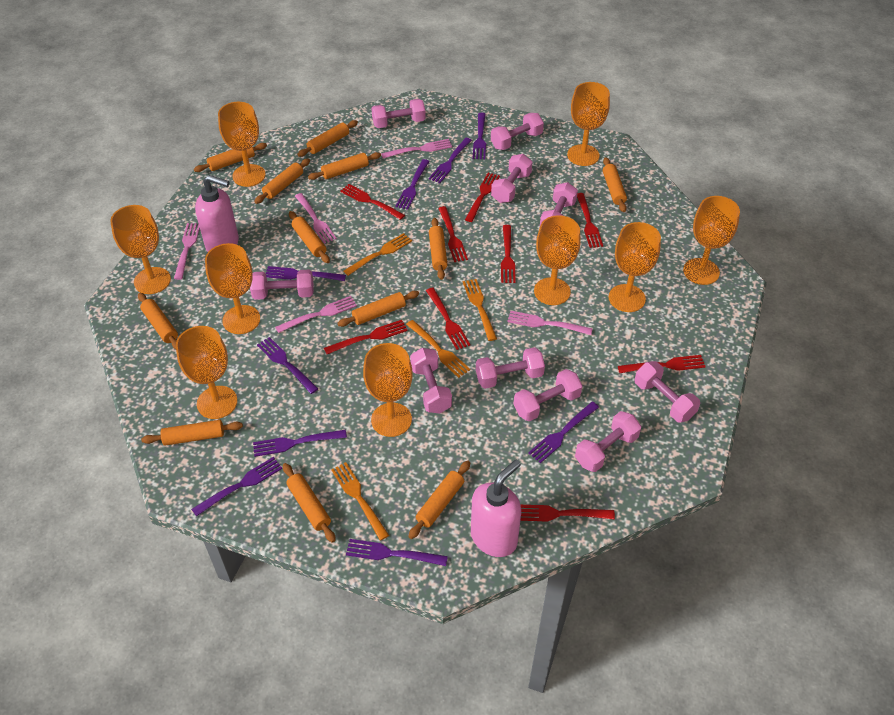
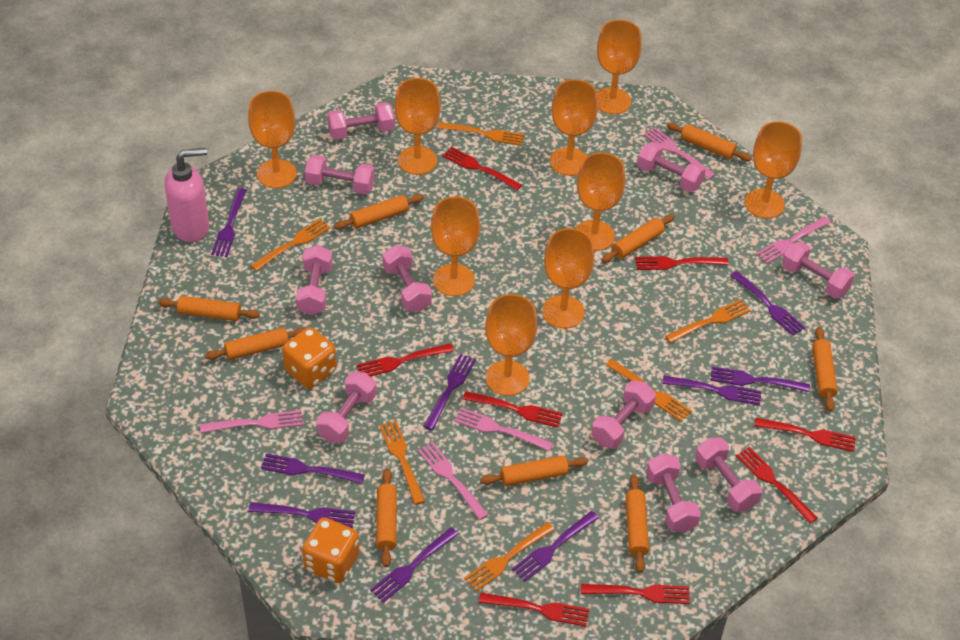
orange dice: none = 0 -> [282,327,337,389] [302,517,359,583] = 2
orange fork: [331,462,389,540] [344,233,412,276] [406,320,470,378] [463,279,497,341] = 4 -> [250,219,331,271] [379,421,425,505] [437,122,524,146] [464,522,555,592] [606,359,692,422] [665,300,751,343] = 6
orange rolling pin: [138,293,178,349] [141,420,243,446] [194,143,267,172] [254,158,310,204] [283,463,336,543] [289,211,330,263] [297,120,358,157] [308,152,381,180] [337,291,419,327] [409,461,470,539] [429,218,448,280] [603,157,627,212] = 12 -> [158,296,260,321] [205,327,306,360] [334,194,424,230] [376,469,397,567] [480,455,588,486] [602,214,675,263] [625,474,649,573] [667,122,752,161] [812,327,838,412] = 9
pink soap dispenser: [195,175,239,252] [471,460,521,557] = 2 -> [164,148,209,242] = 1
red fork: [324,320,408,354] [340,184,405,220] [426,288,471,350] [438,206,468,262] [465,173,500,222] [501,225,516,283] [520,505,615,522] [577,193,603,248] [618,355,706,373] = 9 -> [357,343,454,376] [443,147,522,191] [463,391,563,428] [479,593,589,626] [581,584,690,604] [635,256,729,270] [736,447,818,523] [754,418,856,452] = 8

